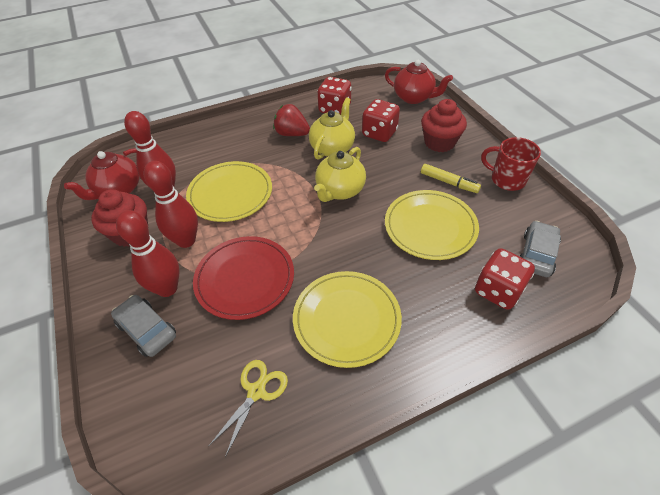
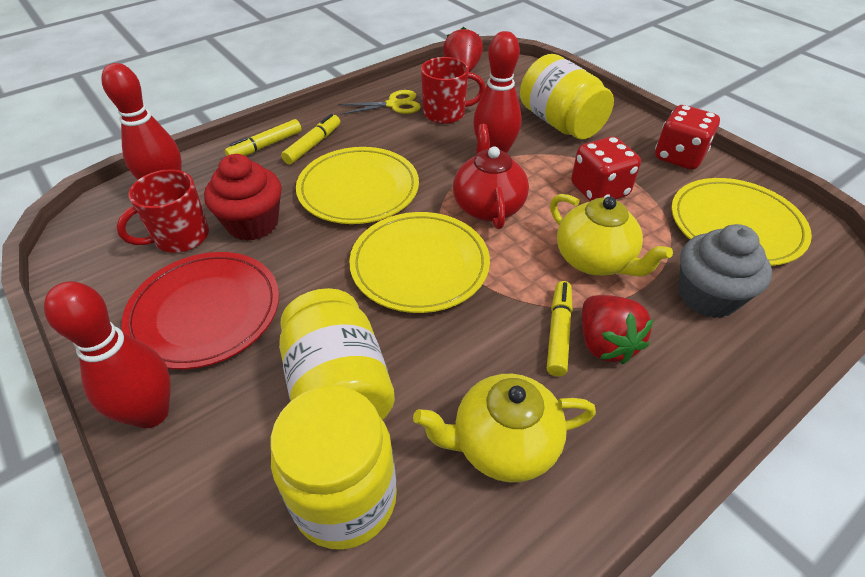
grey car: [111,295,176,357] [519,221,561,277] = 2 -> none = 0
grey cupcake: none = 0 -> [679,224,772,318] = 1
red cupcake: [91,189,148,247] [421,99,467,152] = 2 -> [204,154,282,241] = 1
red dice: [317,77,352,114] [362,99,400,142] [475,248,535,310] = 3 -> [571,137,641,201] [655,105,720,170] = 2
red mug: [481,137,541,191] = 1 -> [116,169,209,253] [421,57,485,124] = 2
red strawberry: [273,104,310,136] = 1 -> [443,27,483,72] [582,295,654,364] = 2
red teapot: [64,148,140,200] [385,60,453,104] = 2 -> [453,124,529,229] = 1
yellow jar: none = 0 -> [270,386,397,550] [279,288,395,420] [520,54,614,139] = 3
yellow marker: [421,164,481,193] = 1 -> [225,119,302,156] [281,114,340,164] [547,281,572,376] = 3

